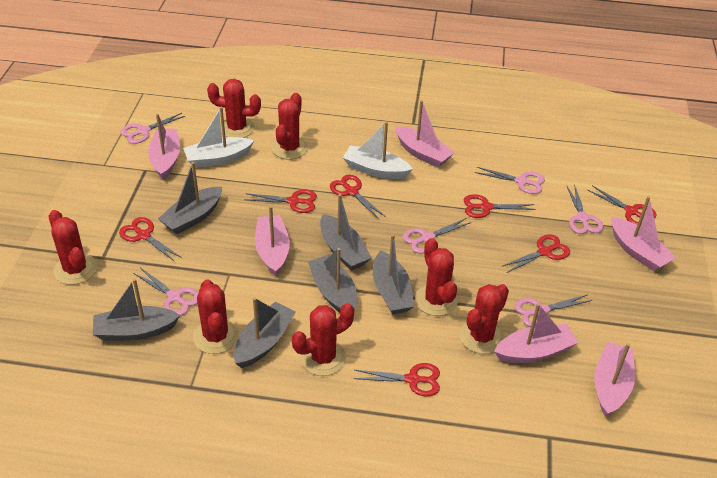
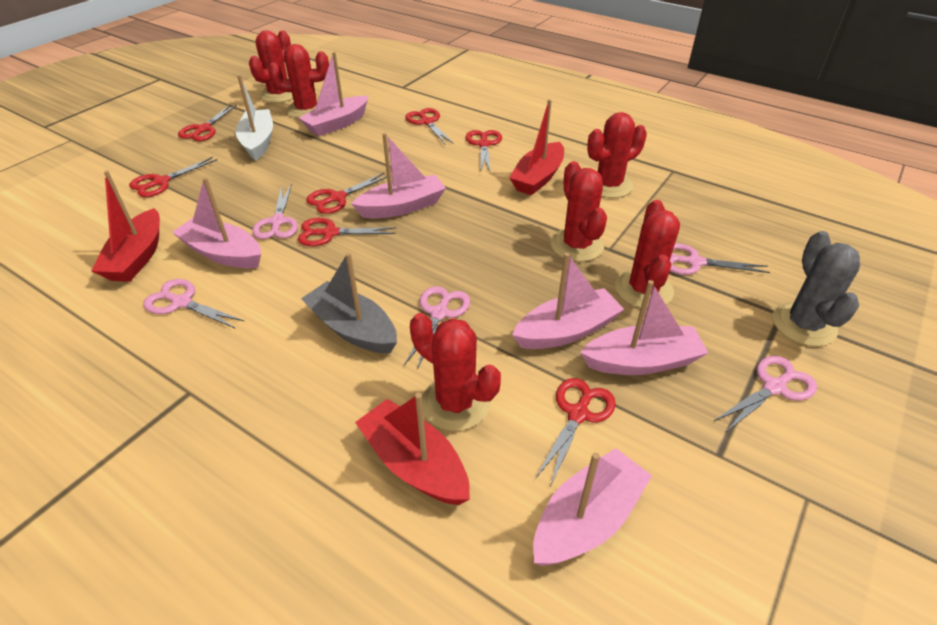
grey boat: [93,278,180,341] [158,162,222,234] [234,297,296,368] [308,248,357,313] [320,194,371,270] [373,234,415,315] = 6 -> [301,252,397,354] = 1
grey cactus: none = 0 -> [772,231,860,347] = 1
pink scissors: [120,113,185,144] [133,268,198,316] [403,218,472,254] [475,167,545,194] [515,294,593,327] [566,184,603,234] = 6 -> [143,279,244,328] [252,184,298,239] [404,286,470,369] [670,243,770,275] [714,356,817,433] = 5
red boat: none = 0 -> [91,171,160,282] [355,393,470,505] [509,99,564,195] = 3
red cactus: [49,210,97,285] [193,279,239,354] [207,79,261,138] [272,93,308,160] [292,303,354,376] [415,238,458,316] [460,284,509,354] = 7 -> [249,30,293,103] [268,44,329,118] [410,313,501,431] [551,161,607,262] [587,112,647,198] [615,200,680,308] = 6
white boat: [183,107,254,168] [343,122,413,179] = 2 -> [235,75,273,160] = 1

